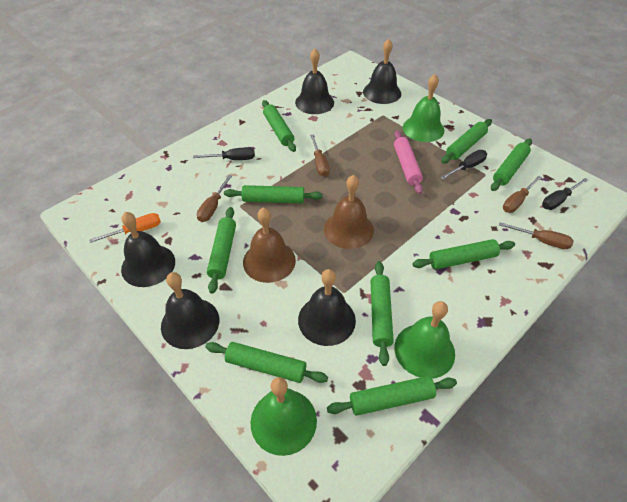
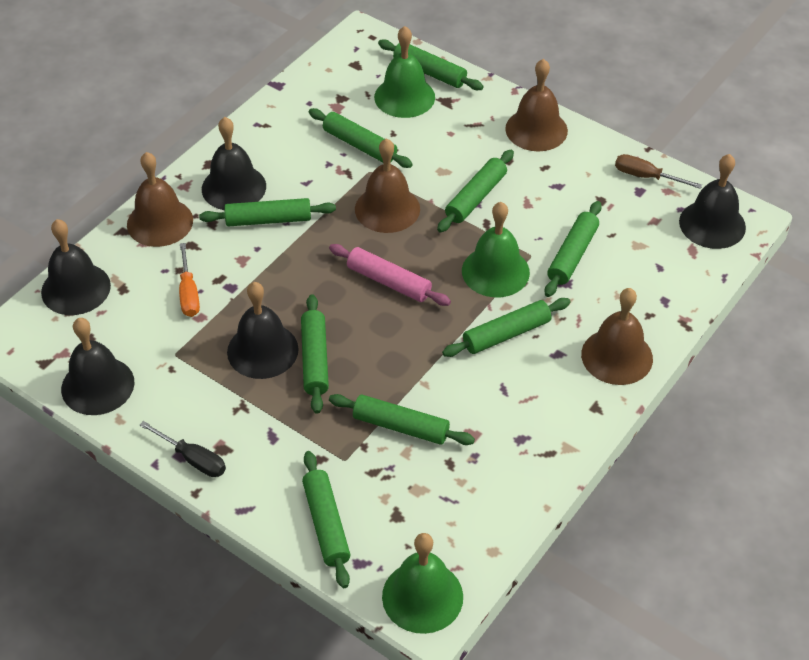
black screwdriver: [193,147,255,160] [440,150,487,179] [542,178,588,210] = 3 -> [140,421,226,477] = 1
brown bell: [243,208,296,283] [324,175,374,249] = 2 -> [127,152,193,247] [355,138,420,233] [505,59,568,151] [581,288,653,385] = 4
brown screwdriver: [197,175,232,222] [310,134,330,177] [499,222,574,249] [503,175,542,213] = 4 -> [615,154,702,189] = 1

